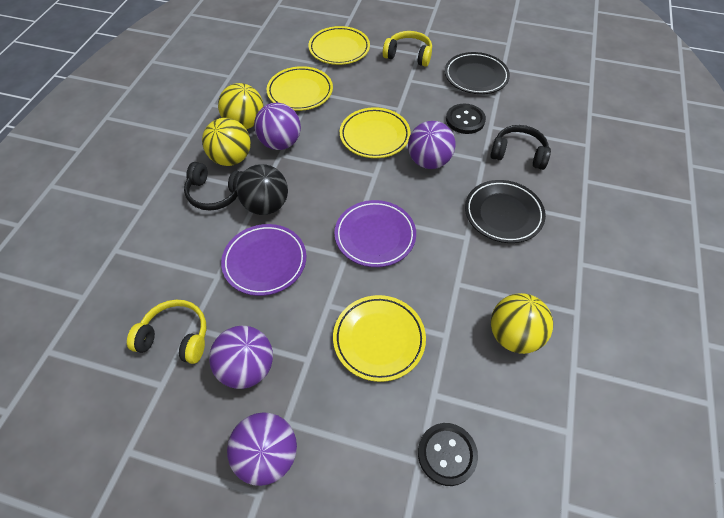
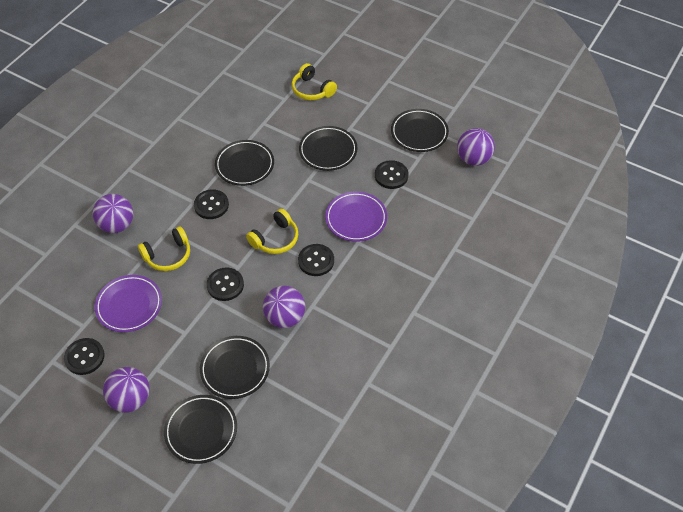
black ball: [237,164,288,215] = 1 -> none = 0
black button: [418,423,478,486] [446,104,486,134] = 2 -> [64,338,105,375] [194,189,229,219] [207,267,244,301] [298,244,334,276] [375,160,409,189] = 5
black headphones: [184,162,243,211] [490,125,551,170] = 2 -> none = 0
black plate: [445,52,510,94] [465,180,546,243] = 2 -> [164,395,237,464] [200,336,270,399] [215,140,274,186] [299,126,358,171] [391,109,449,152] = 5
yellow ball: [202,118,251,166] [218,83,264,129] [491,293,553,354] = 3 -> none = 0
yellow headphones: [127,300,206,364] [383,31,432,67] = 2 -> [138,226,190,271] [246,209,298,254] [292,63,337,100] = 3
yellow plate: [267,66,333,111] [308,26,370,65] [333,295,426,382] [340,107,411,158] = 4 -> none = 0

